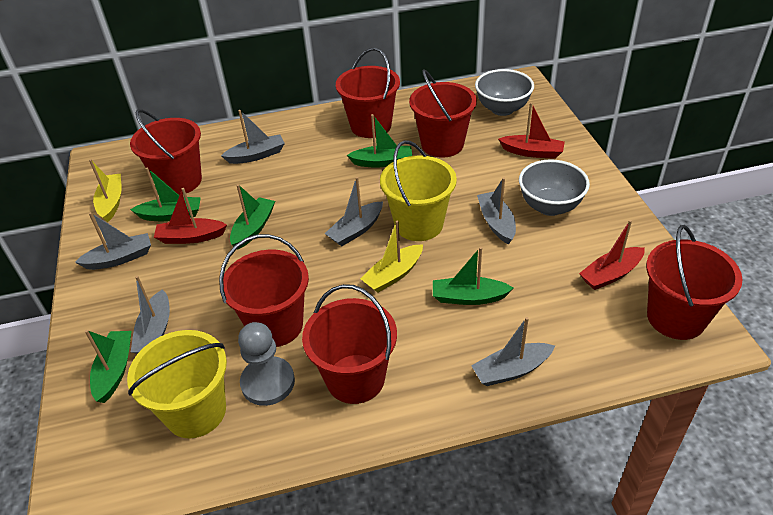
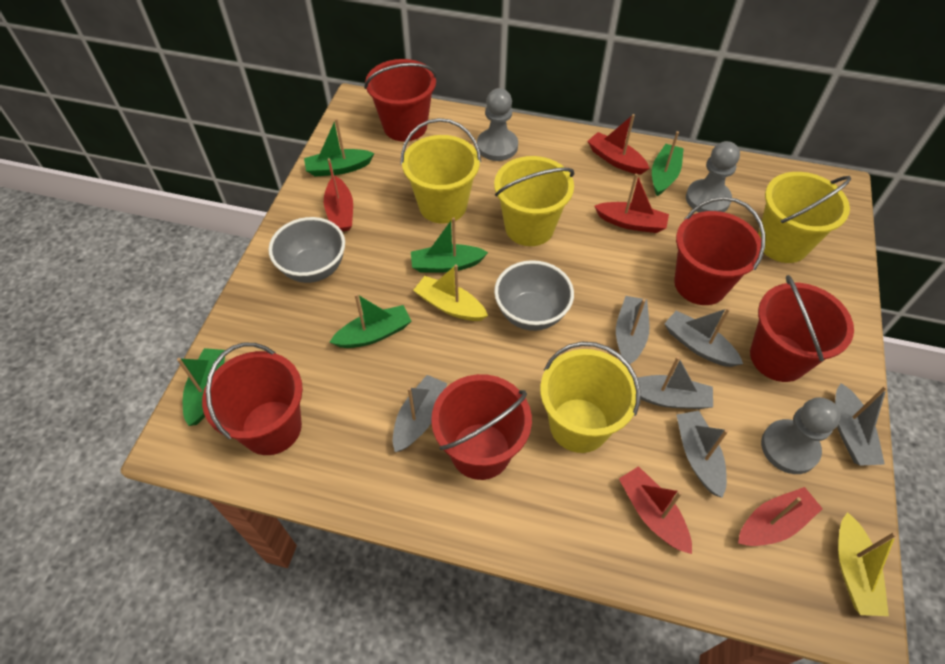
grey pawn: [238,322,295,406] = 1 -> [477,88,518,161] [686,141,740,212] [761,397,841,474] = 3
red boat: [154,188,227,244] [498,103,565,159] [579,220,645,290] = 3 -> [324,158,353,231] [587,114,650,175] [594,173,669,233] [619,466,692,554] [738,487,823,546] = 5
red bucket: [130,109,202,195] [219,234,309,347] [302,284,397,404] [336,48,400,138] [409,70,477,158] [646,225,743,340] = 6 -> [202,343,303,455] [364,59,437,142] [431,374,532,480] [674,197,765,305] [750,275,854,382] = 5
yellow bucket: [127,330,227,438] [380,140,457,241] = 2 -> [401,118,481,224] [494,156,574,246] [540,342,640,453] [758,172,852,263] = 4

